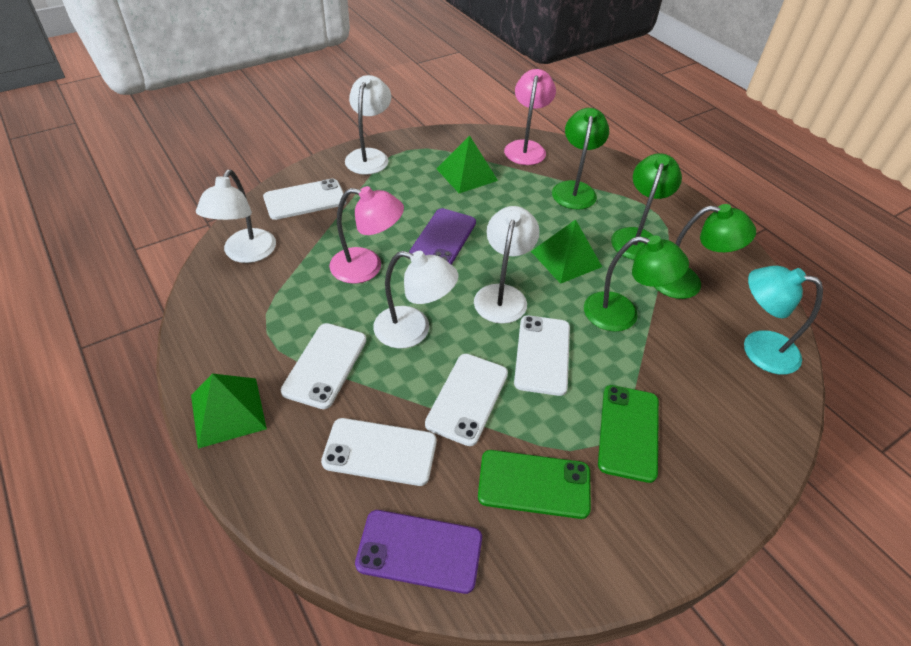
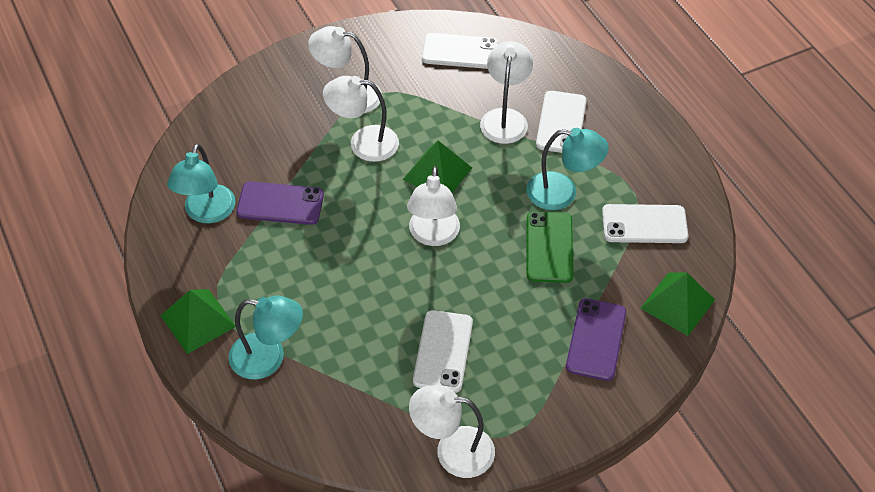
green lamp: [552,108,609,210] [584,235,689,332] [611,153,682,260] [655,204,756,299] = 4 -> none = 0
green phone: [478,450,591,519] [598,385,659,483] = 2 -> [527,211,574,283] = 1
pink lamp: [329,186,404,284] [504,69,556,165] = 2 -> none = 0
turquoise lamp: [744,266,823,375] = 1 -> [167,143,236,223] [228,296,303,380] [527,128,609,210] = 3
white lamp: [196,170,276,263] [345,75,391,175] [373,251,458,348] [474,206,540,324] = 4 -> [308,26,382,113] [323,76,399,162] [407,166,460,246] [409,385,495,478] [480,41,533,144] = 5
white phone: [263,179,346,220] [281,323,366,409] [321,418,437,486] [425,354,508,446] [514,315,570,396] = 5 -> [413,310,473,393] [422,33,499,69] [536,91,586,153] [602,204,688,243] = 4

